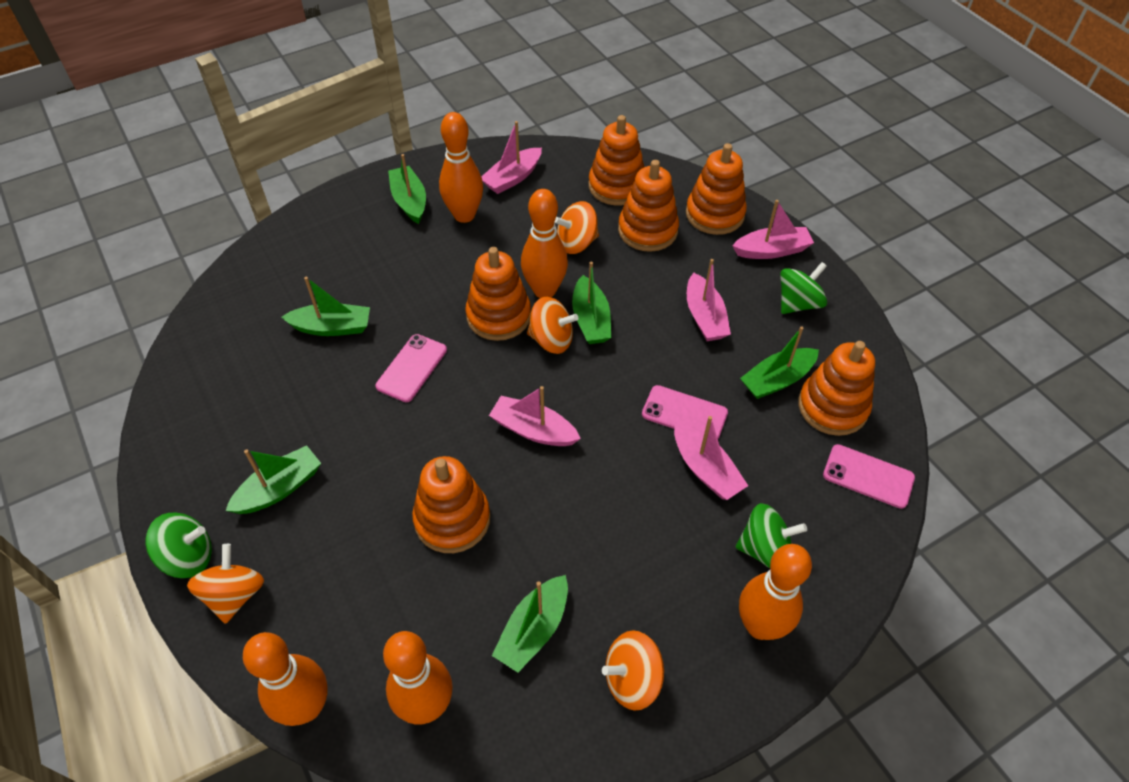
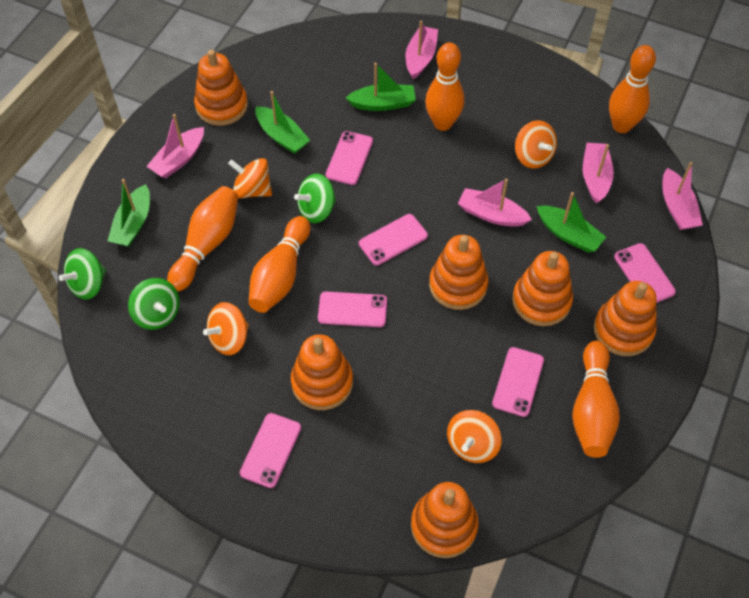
green boat: [225,445,321,514] [281,277,370,336] [388,154,426,224] [492,575,568,672] [572,262,611,344] [740,326,819,399] = 6 -> [108,179,150,247] [255,91,310,154] [346,63,416,111] [537,192,606,253] = 4
pink phone: [375,334,447,402] [642,385,728,439] [823,444,915,509] = 3 -> [240,413,301,488] [318,291,387,327] [326,131,373,185] [359,214,428,265] [492,347,544,417] [614,243,676,303] = 6

